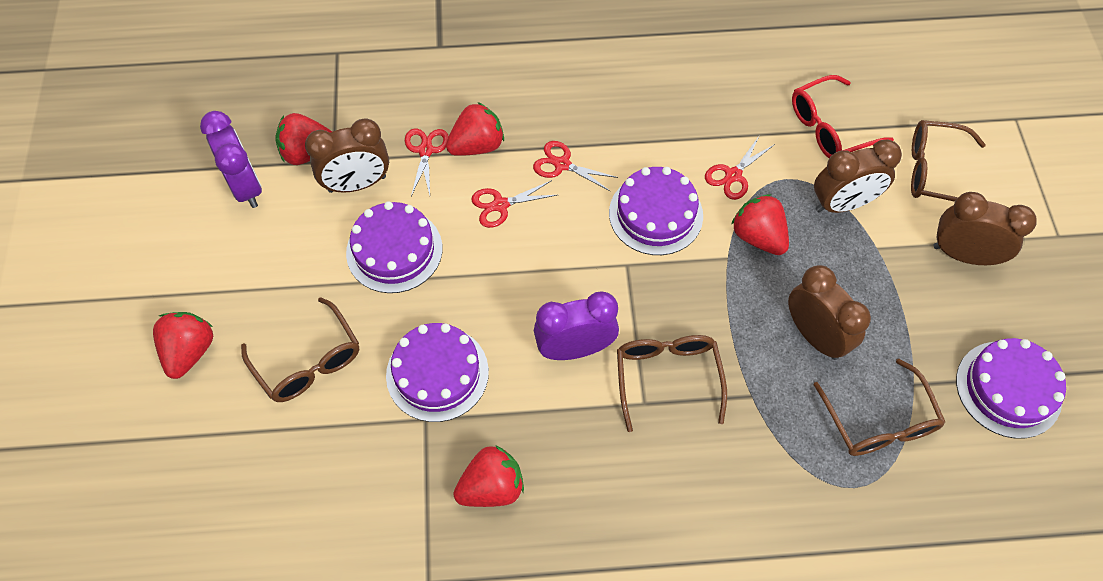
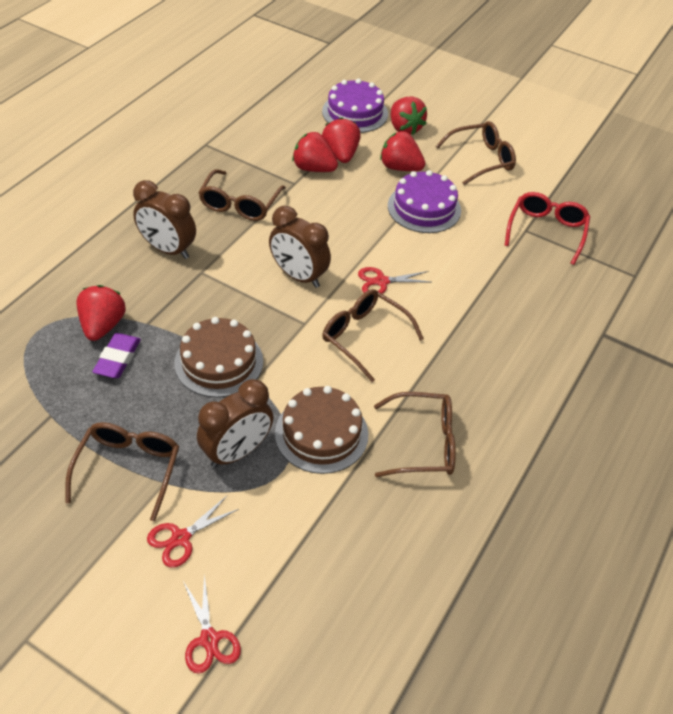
brown cake: none = 0 -> [174,317,263,397] [275,386,368,474] = 2
brown clock: [305,118,389,193] [788,265,871,360] [814,139,902,213] [933,192,1037,265] = 4 -> [133,180,196,259] [197,379,273,468] [269,206,331,288] = 3
brown glasses: [241,297,359,402] [617,335,727,432] [813,359,945,456] [911,120,986,202] = 4 -> [65,422,179,521] [198,169,286,221] [322,289,424,382] [374,392,456,477] [436,121,516,185] = 5
purple cake: [346,201,442,293] [386,323,489,422] [609,167,703,255] [956,338,1066,439] = 4 -> [322,79,388,133] [388,170,461,233] = 2
purple clock: [200,111,262,208] [534,291,619,360] = 2 -> none = 0
purple eraser: none = 0 -> [92,333,141,378] = 1
red scissors: [405,129,449,196] [471,180,557,228] [533,141,618,191] [705,135,775,200] = 4 -> [147,496,239,567] [183,575,241,674] [358,267,430,294] = 3

